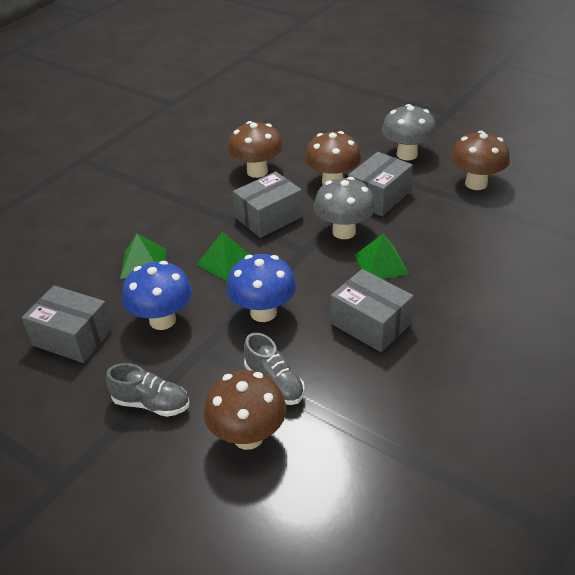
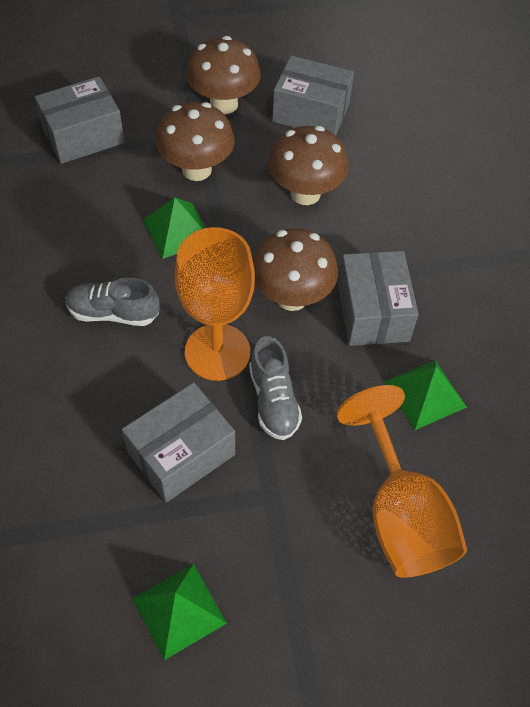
blue mushroom: [122,261,192,330] [227,254,296,322] = 2 -> none = 0
grey mushroom: [314,177,376,239] [382,104,436,160] = 2 -> none = 0
orange goblet: none = 0 -> [175,227,255,381] [337,385,467,578] = 2

